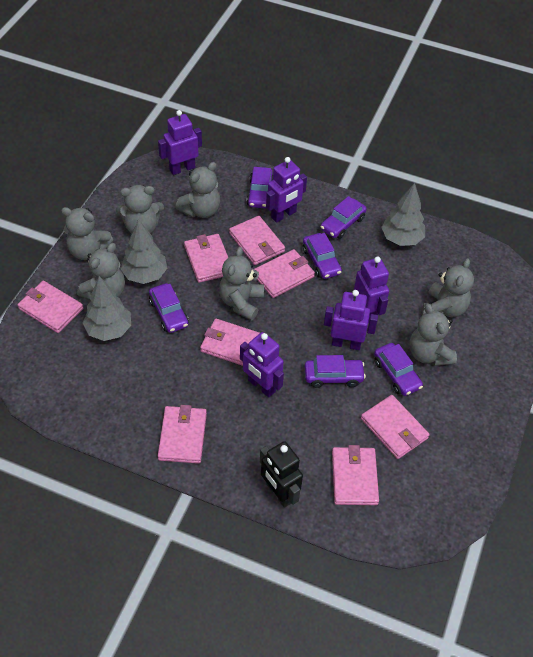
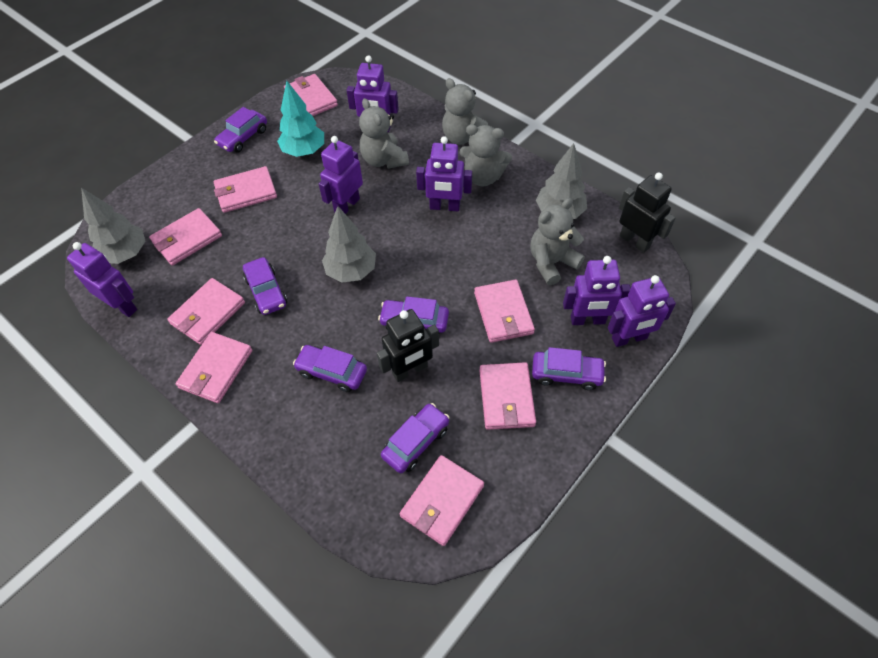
black robot: [260,441,303,508] = 1 -> [377,309,439,382] [619,173,676,253] = 2
grey teddy bear: [61,207,113,260] [77,243,125,300] [116,185,164,234] [175,162,220,218] [219,247,264,321] [409,303,457,366] [422,258,474,317] = 7 -> [359,98,409,169] [442,78,488,145] [460,124,512,186] [530,198,585,285] = 4
purple robot: [158,110,202,175] [240,332,284,398] [266,157,307,223] [324,290,378,350] [354,256,389,323] = 5 -> [67,242,137,317] [319,136,363,214] [347,55,399,132] [416,136,472,211] [563,256,631,325] [608,275,676,347] = 6
turquoise tree: none = 0 -> [277,81,324,157] = 1

